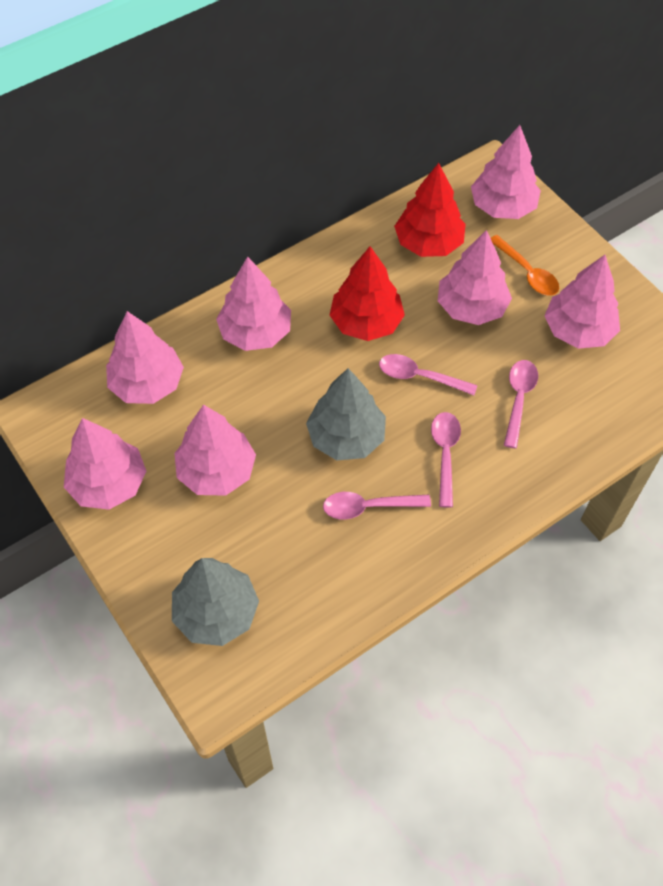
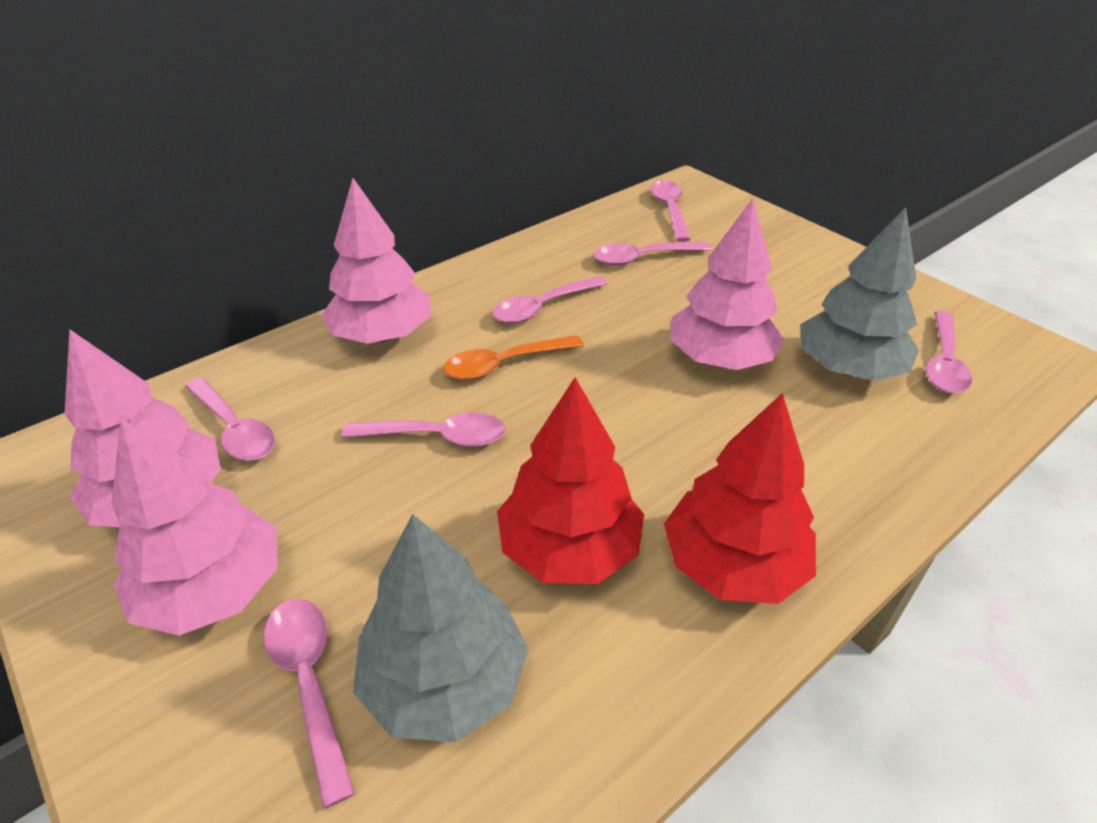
pink spoon: [323,492,431,519] [379,354,477,395] [431,412,461,508] [504,360,538,449] = 4 -> [185,377,275,461] [264,599,355,808] [342,412,506,447] [492,276,608,323] [594,242,711,266] [650,180,691,242] [925,311,972,394] = 7
pink tree: [64,418,146,510] [106,311,184,404] [174,404,256,496] [216,257,291,351] [438,230,512,325] [471,125,541,219] [544,255,620,349] = 7 -> [65,329,221,527] [112,418,278,636] [321,178,431,344] [670,198,784,370] = 4

